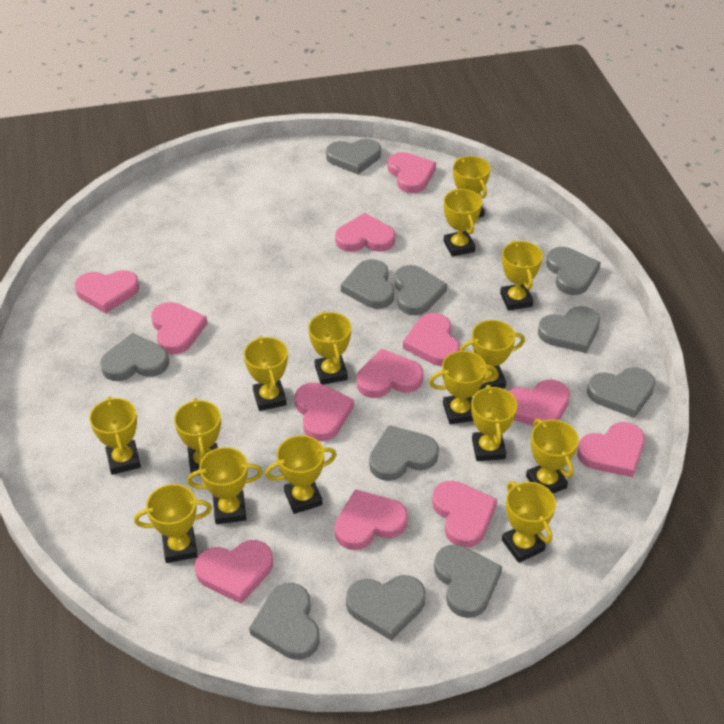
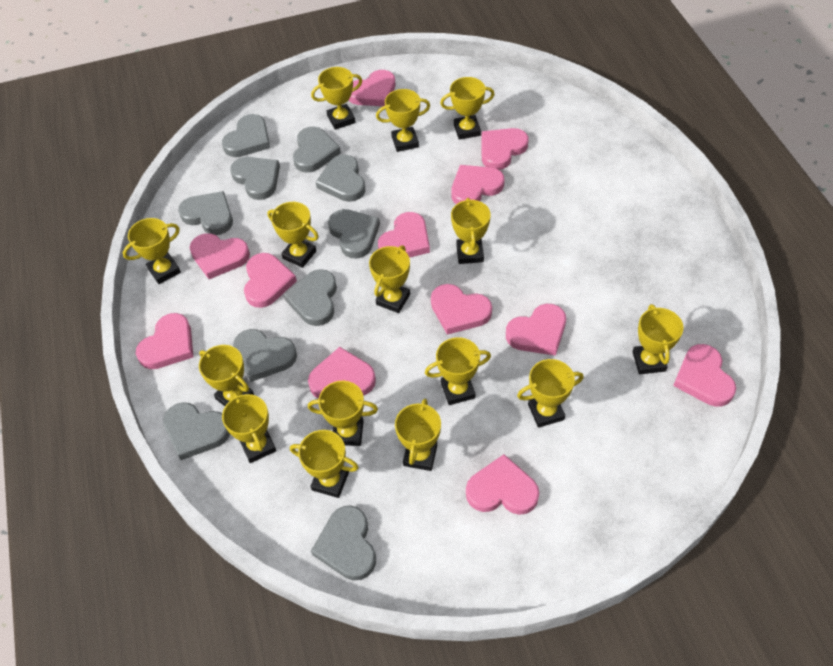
grey heart: [100,333,169,381] [249,583,320,660] [326,139,381,174] [341,259,394,309] [346,575,426,641] [369,425,439,481] [394,265,447,315] [434,545,502,618] [538,306,600,353] [546,247,601,295] [587,367,656,418] = 11 -> [163,402,230,460] [178,191,233,235] [222,114,270,157] [230,157,280,200] [233,329,297,382] [283,269,337,326] [293,126,341,173] [311,506,376,580] [316,155,365,202] [328,209,380,258] = 10

